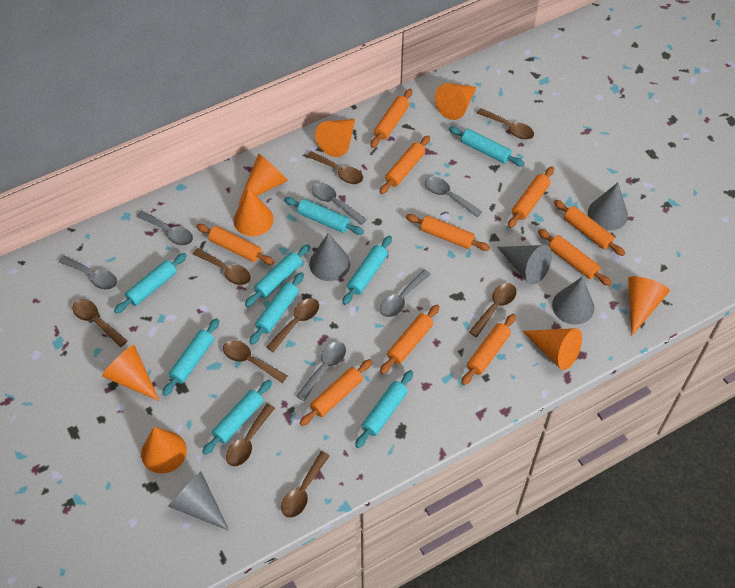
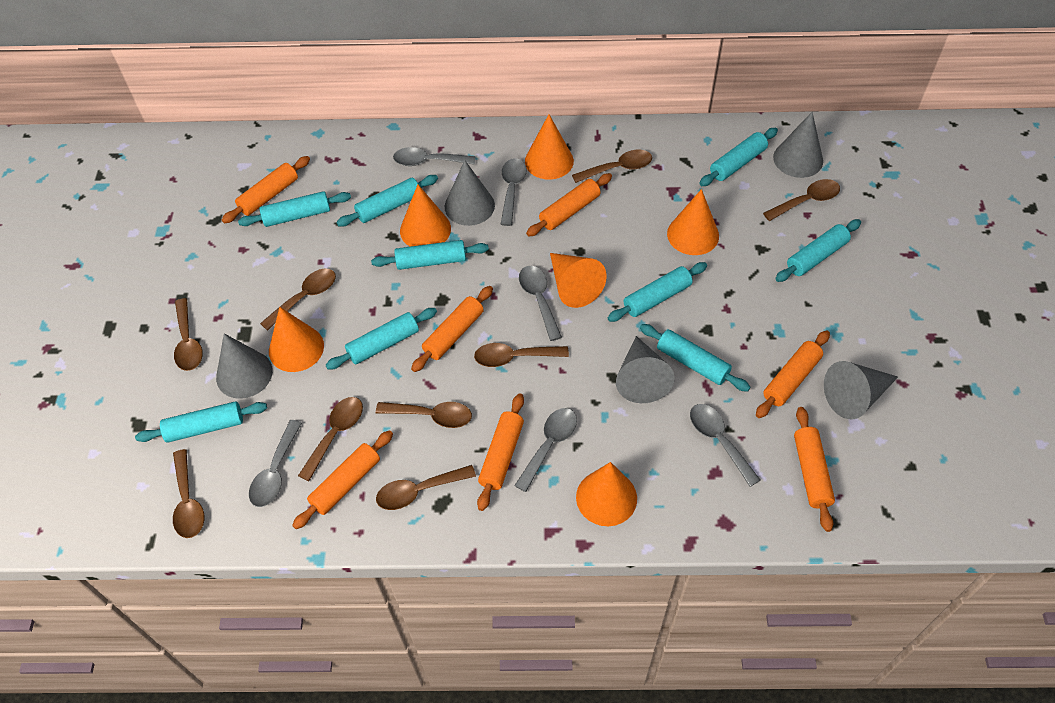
orange cone: [102,345,159,401] [141,427,187,474] [234,188,274,236] [238,154,288,205] [315,119,355,157] [435,83,477,120] [523,328,582,370] [628,276,670,336] = 8 -> [269,307,324,372] [400,185,451,247] [525,114,574,180] [550,253,607,308] [576,462,637,526] [667,189,719,255] = 6
orange rolling pin: [196,224,274,265] [300,359,372,426] [371,89,412,148] [380,135,430,194] [380,305,440,374] [406,214,490,251] [461,314,516,385] [508,166,554,228] [538,229,612,286] [554,200,625,256] = 10 -> [222,156,310,224] [292,430,393,529] [411,286,493,372] [477,393,524,511] [526,173,612,237] [756,330,830,418] [794,407,835,532] = 7

